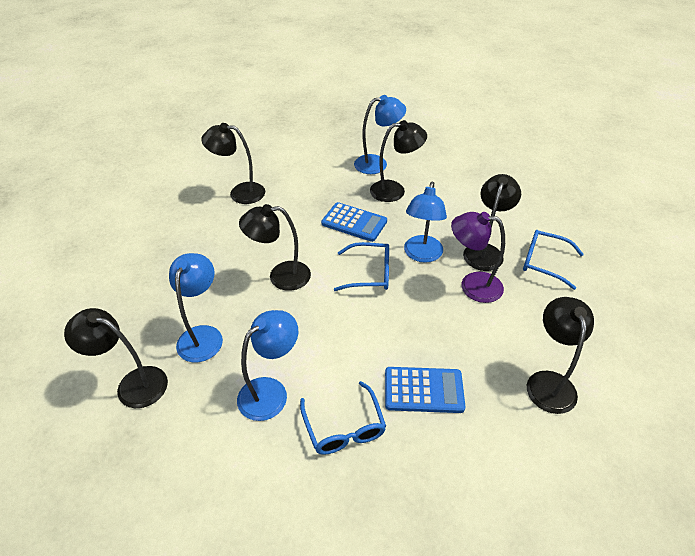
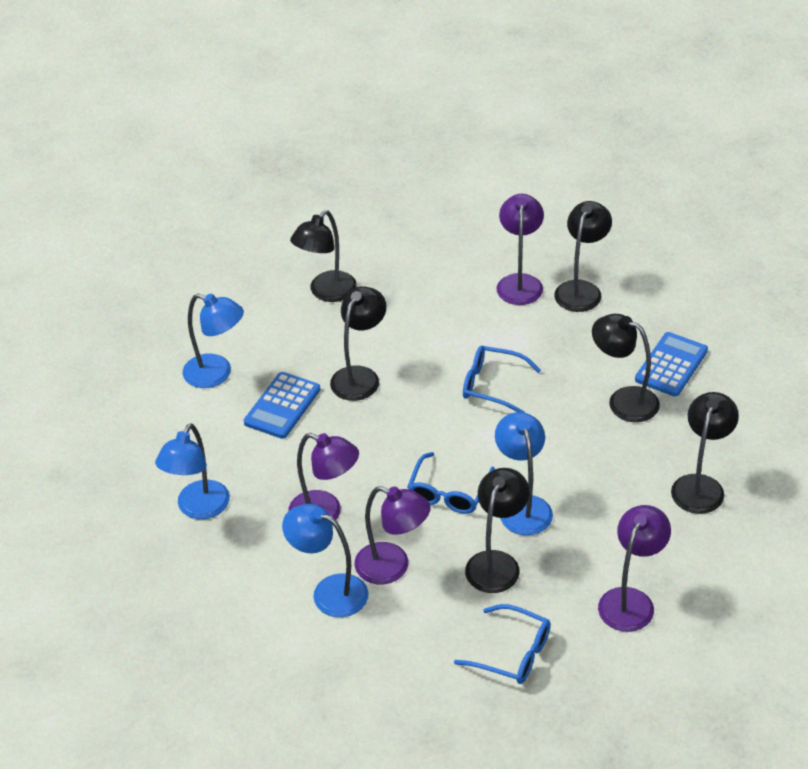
purple lamp: [451,212,505,303] = 1 -> [288,433,359,520] [354,486,431,584] [496,194,544,305] [598,505,671,632] = 4

